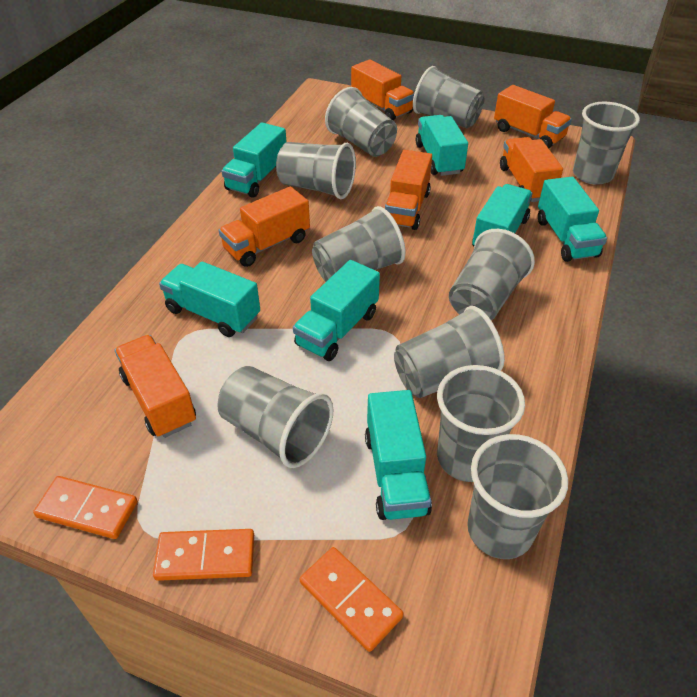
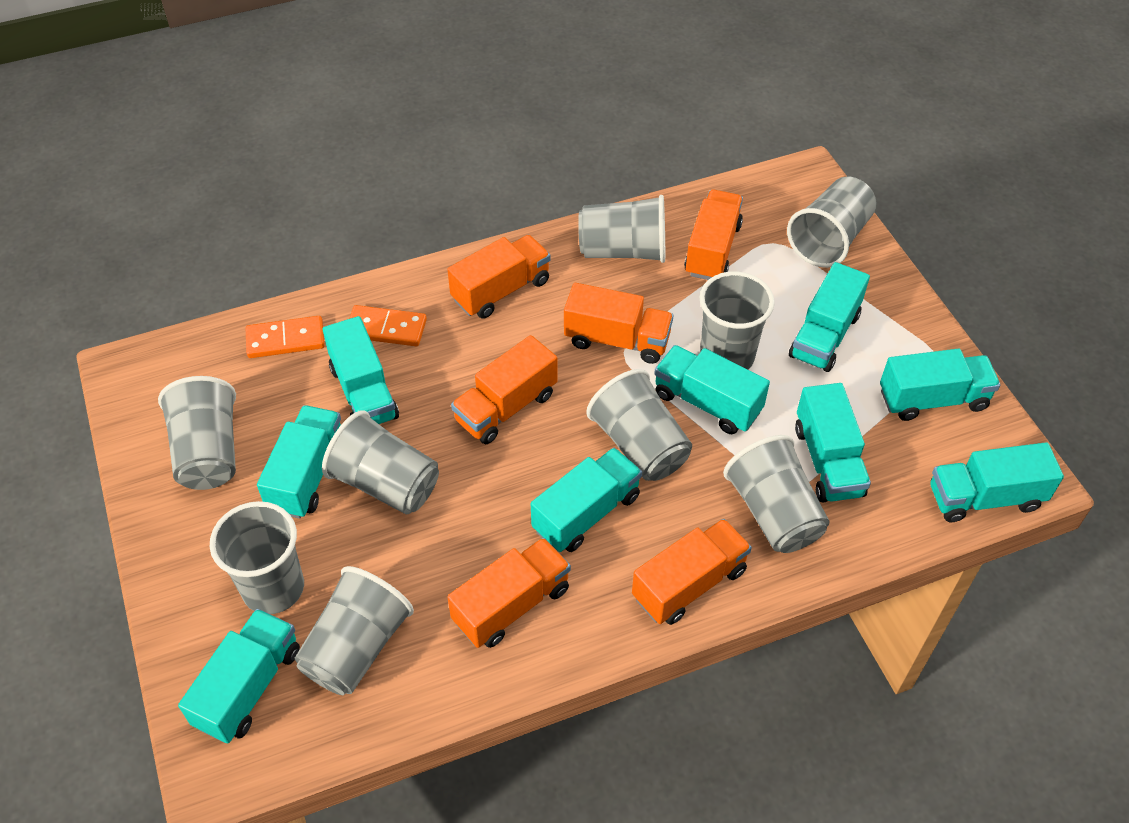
grey cup: [217,366,333,468] [276,142,356,199] [312,206,406,282] [325,87,397,157] [394,306,505,398] [413,66,484,128] [437,365,525,482] [449,229,535,321] [467,434,568,559] [573,102,640,185] = 10 -> [158,376,236,490] [210,501,304,614] [295,566,414,695] [322,410,439,515] [578,195,665,263] [586,369,692,481] [700,271,775,369] [723,435,829,553] [787,177,876,268] = 9
orange domino: [33,476,137,539] [153,529,254,581] [300,547,403,652] = 3 -> [246,316,325,358] [349,305,427,346] = 2
turquoise truck: [159,262,260,337] [222,122,286,198] [293,260,380,361] [365,390,432,520] [416,115,468,176] [472,184,533,246] [538,177,607,262] = 7 -> [178,609,300,743] [257,405,341,519] [322,316,399,424] [531,448,642,552] [654,345,770,434] [789,262,870,372] [795,383,871,502] [880,349,1000,421] [930,442,1064,522] = 9

